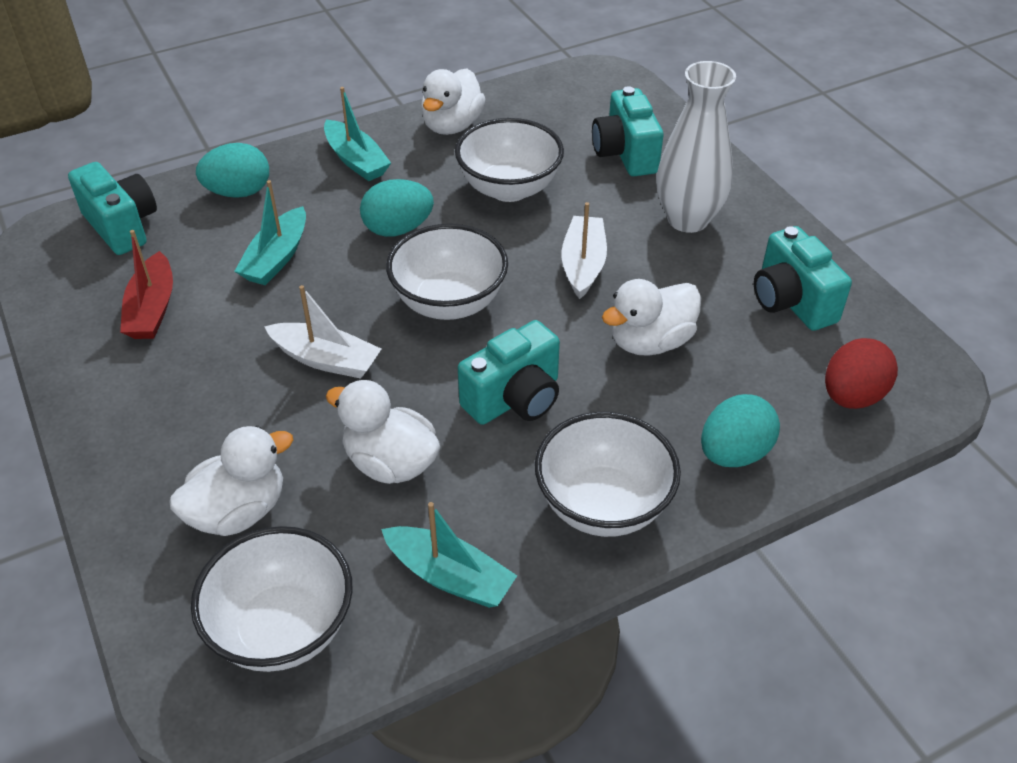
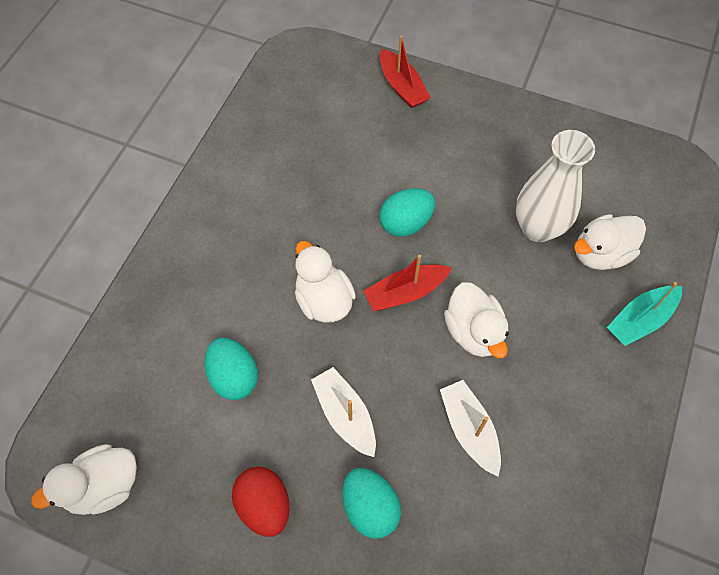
red boat: [120,230,173,339] = 1 -> [363,255,451,311] [380,36,431,108] = 2
turquoise boat: [234,180,306,285] [324,87,391,181] [381,502,517,608] = 3 -> [607,282,682,346] = 1
turquoise camera: [68,162,157,255] [458,320,560,425] [592,86,663,176] [754,226,852,331] = 4 -> none = 0
white bowl: [191,526,353,672] [386,224,508,320] [455,118,564,202] [535,412,681,537] = 4 -> none = 0

